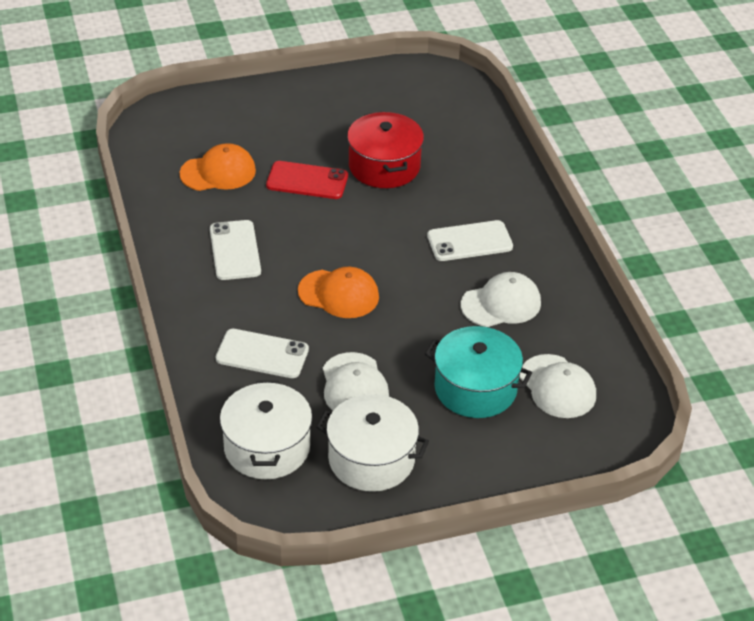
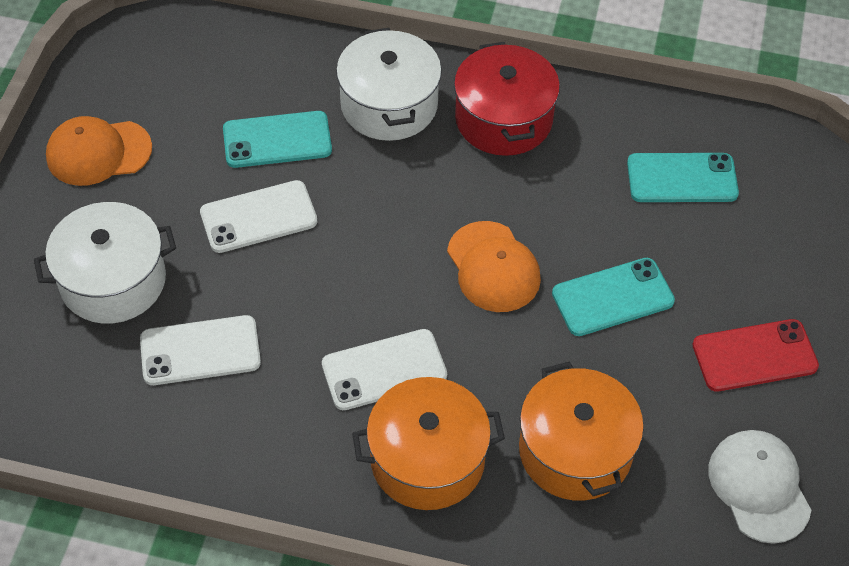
orange pot: none = 0 -> [352,377,505,510] [519,362,644,501] = 2
turquoise phone: none = 0 -> [223,111,332,168] [552,258,675,336] [627,153,739,202] = 3
turquoise pot: [425,326,532,418] = 1 -> none = 0
white cap: [323,352,389,410] [461,272,541,327] [520,354,596,418] = 3 -> [708,430,811,544] = 1

